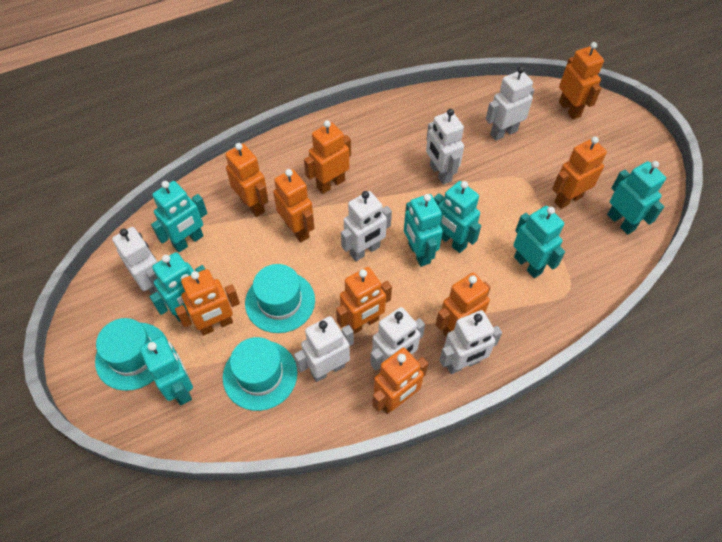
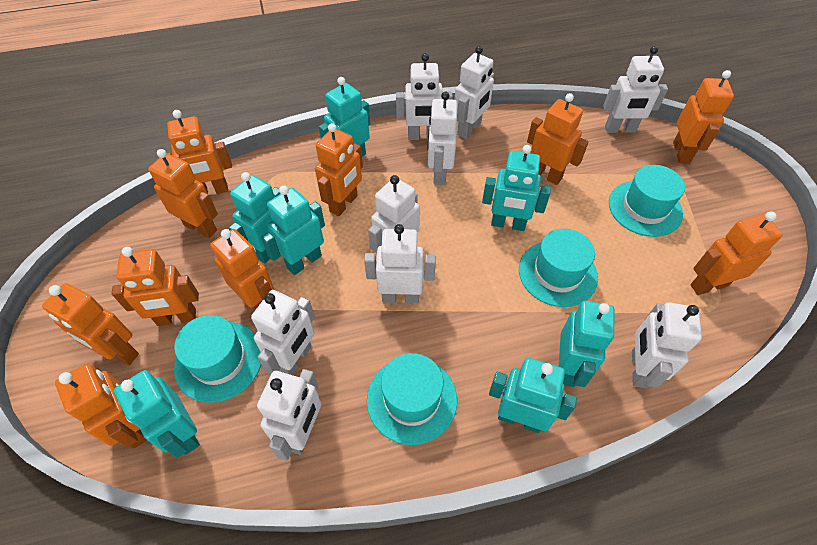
orange robot: [175,269,240,336] [226,143,268,217] [273,169,314,242] [304,120,351,194] [336,267,392,334] [372,348,428,414] [436,273,491,337] [552,137,607,209] [559,42,604,119] = 9 -> [42,283,139,365] [55,363,148,448] [112,247,199,326] [148,149,218,238] [167,110,232,194] [210,229,274,310] [315,123,363,216] [527,93,589,185] [673,70,734,164] [690,211,783,295] = 10
turquoise hat: [95,318,168,391] [223,337,297,411] [245,264,315,333] = 3 -> [174,315,261,403] [367,353,457,445] [519,229,598,307] [609,165,685,237] = 4
white robot: [112,227,160,295] [294,316,354,382] [341,191,392,261] [370,307,425,370] [426,109,464,185] [439,310,502,374] [486,66,534,141] = 7 -> [251,290,315,375] [257,369,321,461] [364,224,436,303] [368,175,420,253] [396,53,453,140] [427,92,457,185] [454,46,494,139] [603,46,668,133] [632,302,702,389] = 9

